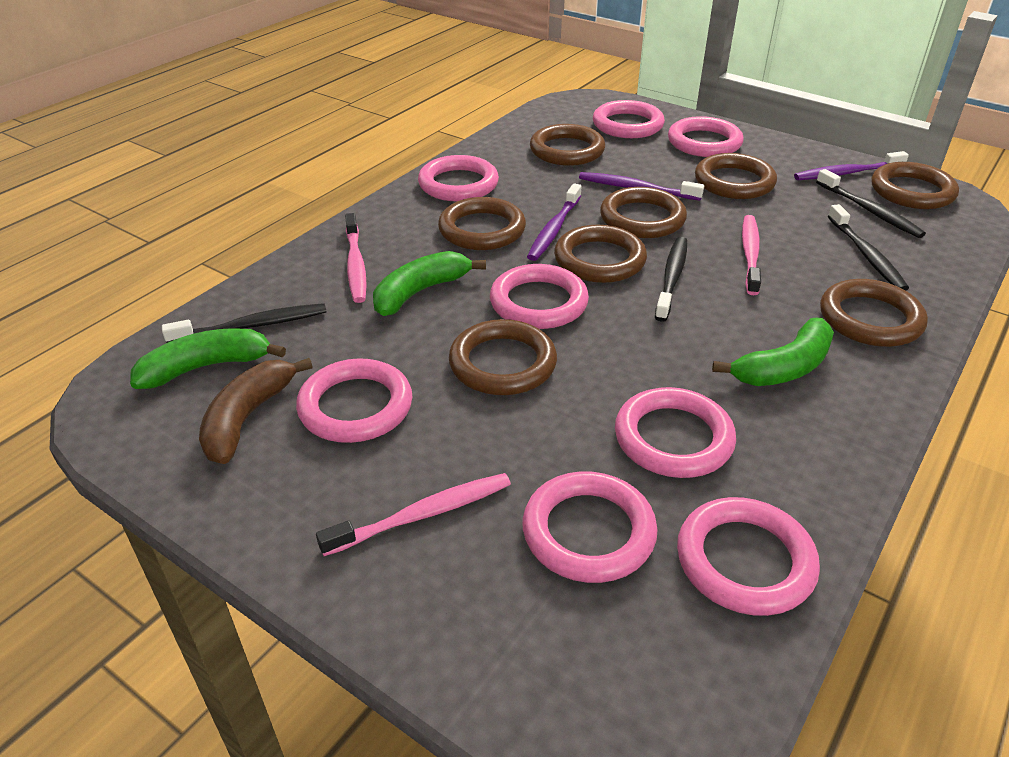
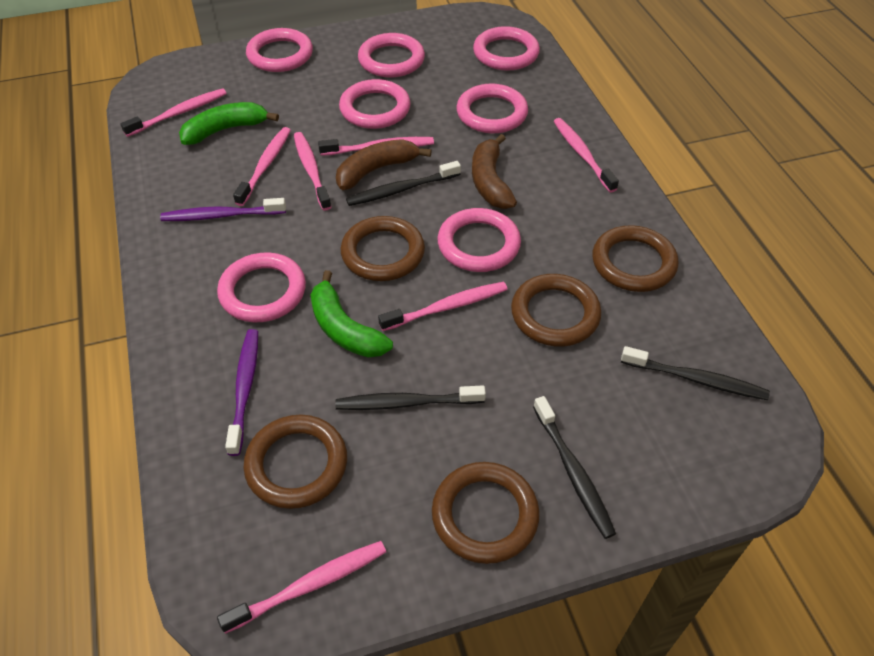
brown banana: [199,358,313,464] = 1 -> [336,139,431,190] [472,134,517,209] = 2
brown ring: [438,197,526,250] [449,319,557,395] [530,124,605,166] [554,225,647,283] [600,187,687,238] [695,153,777,199] [820,279,928,347] [871,162,959,209] = 8 -> [243,415,347,509] [341,216,425,281] [432,462,540,564] [511,274,601,347] [593,225,679,292] = 5
green banana: [130,328,286,389] [373,251,486,316] [712,318,834,386] = 3 -> [179,102,279,145] [310,270,393,358] = 2
pink ring: [296,358,413,443] [418,155,499,201] [490,264,589,329] [523,472,658,583] [593,100,665,138] [615,387,736,478] [668,116,744,157] [677,497,820,616] = 8 -> [217,252,306,322] [246,28,313,72] [339,79,411,129] [358,33,425,77] [437,208,521,272] [456,84,528,133] [473,26,540,71] = 7
pink toothbrush: [316,473,511,556] [345,213,367,303] [742,215,761,295] = 3 -> [120,88,227,137] [217,541,386,634] [233,127,291,206] [294,132,331,211] [318,137,434,156] [378,282,508,331] [553,118,619,193] = 7
purple toothbrush: [527,183,581,261] [579,172,704,201] [794,151,909,180] = 3 -> [160,198,286,221] [225,329,258,456] = 2

